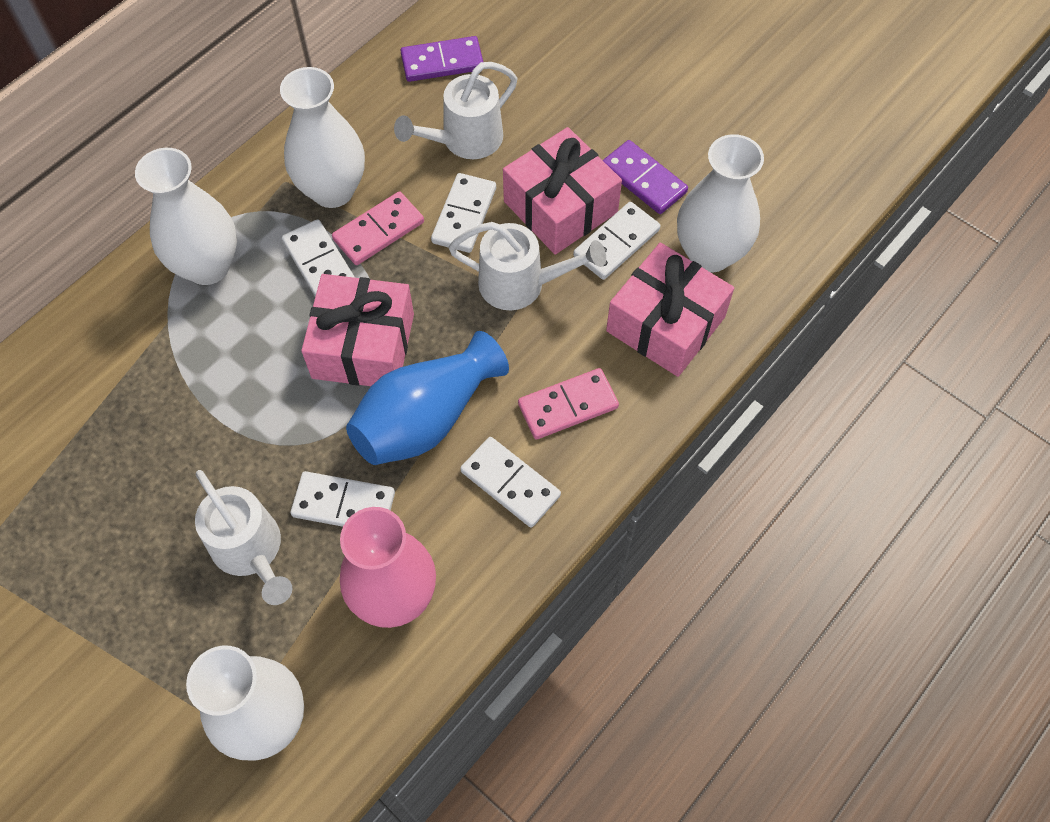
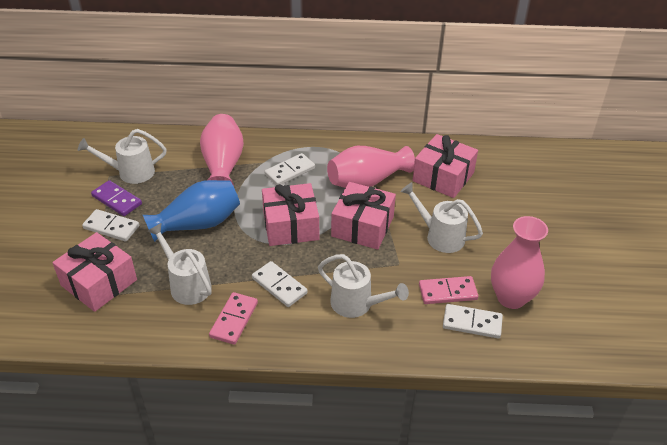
pink gift: [301,274,414,386] [503,127,622,255] [606,242,734,377] = 3 -> [52,232,137,312] [262,183,319,246] [331,182,396,250] [412,134,478,198] = 4
pink vase: [340,507,436,628] = 1 -> [200,114,244,186] [327,146,415,188] [491,216,548,309] = 3
purple domino: [401,36,483,82] [603,140,688,214] = 2 -> [91,180,142,216] = 1
white domino: [282,219,355,296] [290,471,395,527] [431,173,496,253] [460,437,561,528] [573,202,660,280] = 5 -> [82,209,139,242] [252,261,308,307] [264,153,315,185] [443,304,503,339] = 4
white vase: [135,148,237,285] [186,646,304,761] [280,67,365,208] [677,134,764,273] = 4 -> none = 0
white watering can: [195,470,293,605] [394,62,517,159] [448,222,606,310] = 3 -> [78,129,167,184] [148,223,212,305] [318,254,409,318] [400,182,483,253] = 4

